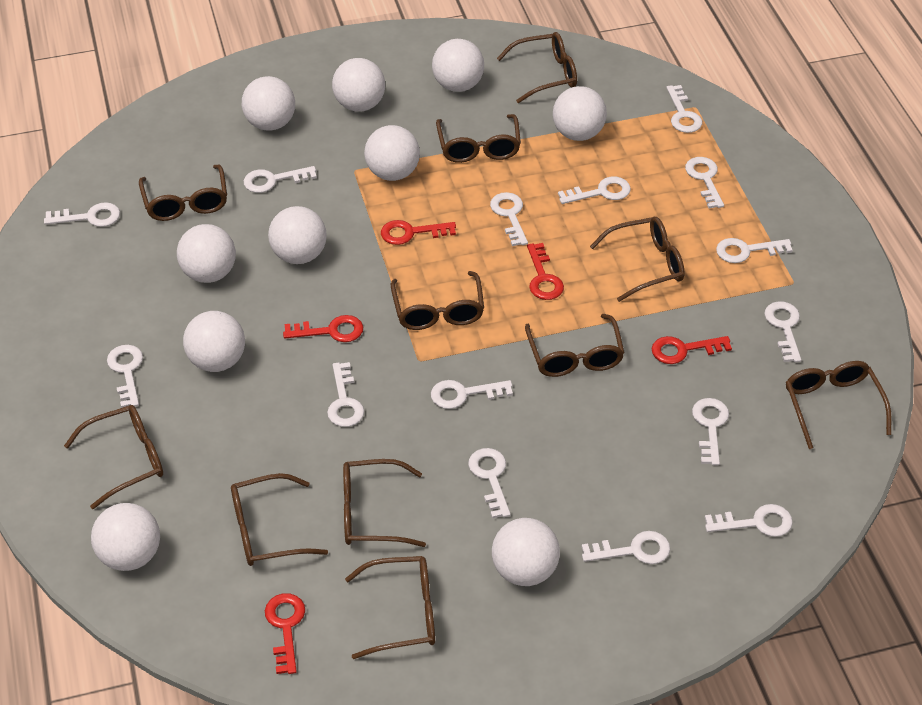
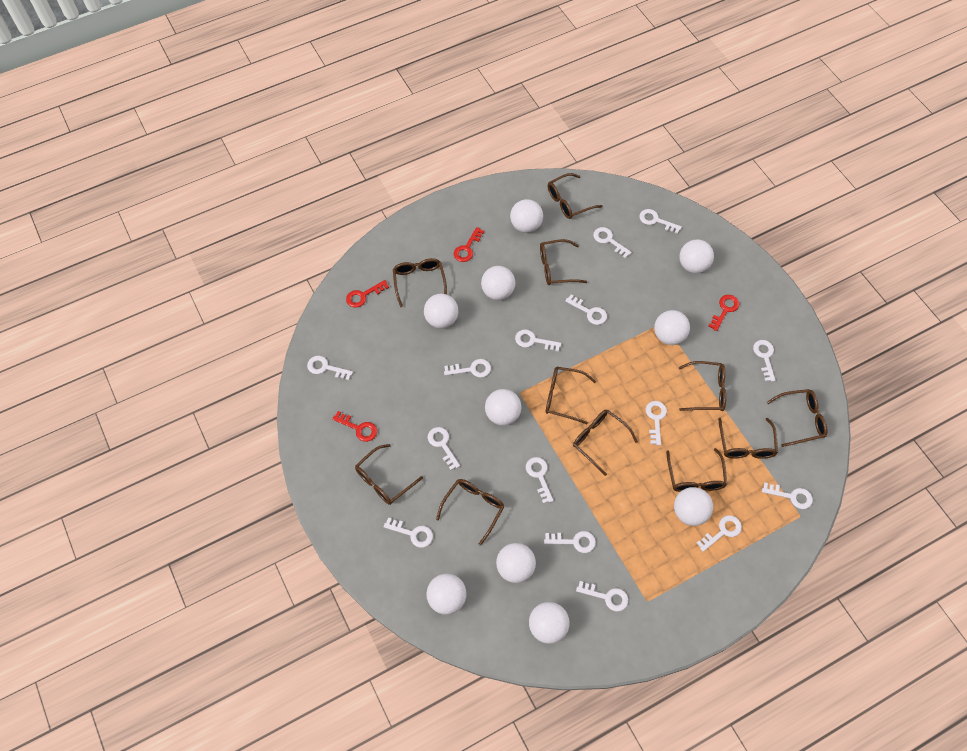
red key: [265,593,305,674] [283,315,363,342] [381,220,456,245] [527,243,564,300] [651,336,732,364] = 5 -> [332,411,377,442] [346,280,389,308] [454,227,484,262] [709,295,739,331] = 4

